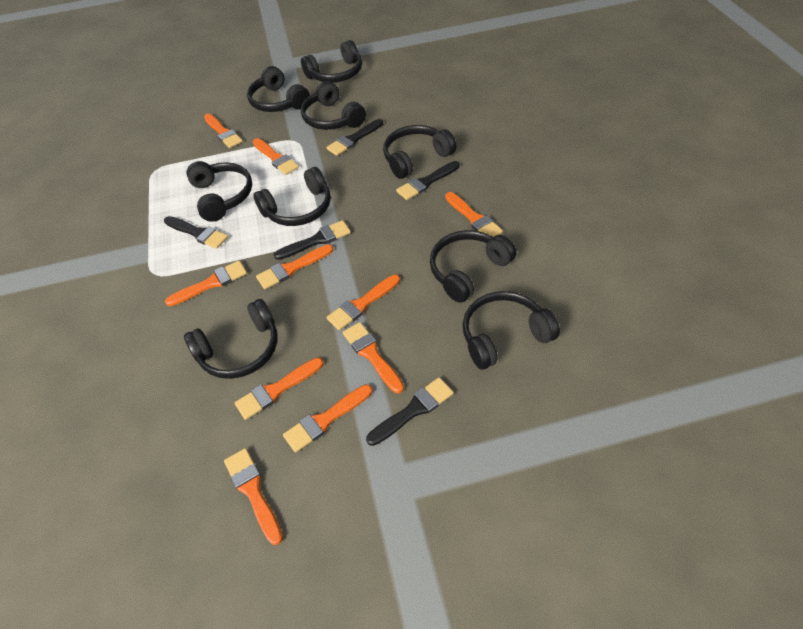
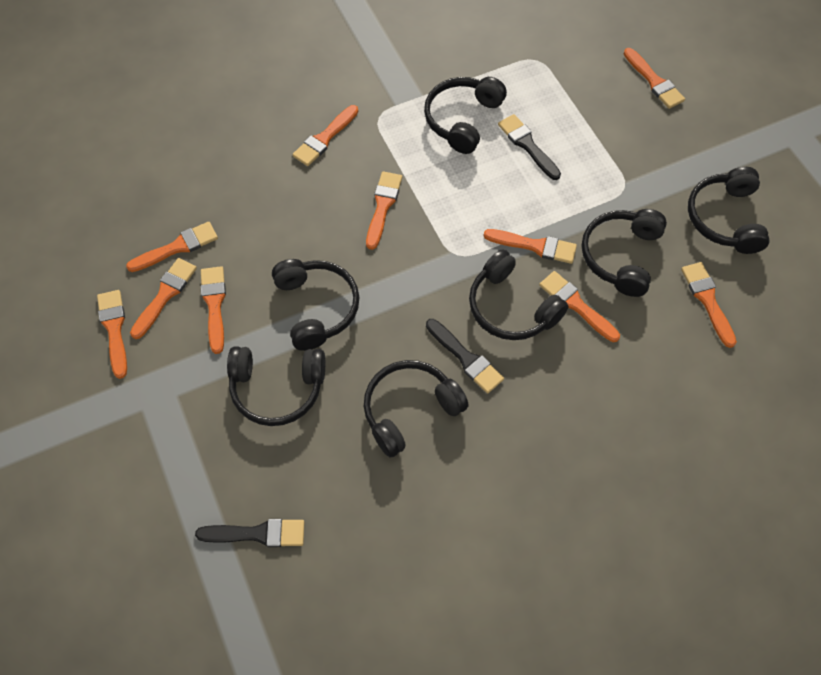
black brush: [164,216,228,249] [274,220,351,260] [326,119,383,156] [366,377,454,446] [396,161,460,200] = 5 -> [195,519,304,547] [426,319,504,394] [498,114,561,180] = 3
black headphones: [184,299,278,379] [186,161,252,222] [247,66,310,112] [254,167,331,226] [301,40,362,83] [301,81,366,130] [383,125,456,179] [430,230,516,303] [463,291,560,369] = 9 -> [227,346,325,426] [272,259,360,351] [364,360,469,457] [424,77,507,154] [469,249,569,340] [582,209,667,297] [688,167,770,254] = 7

